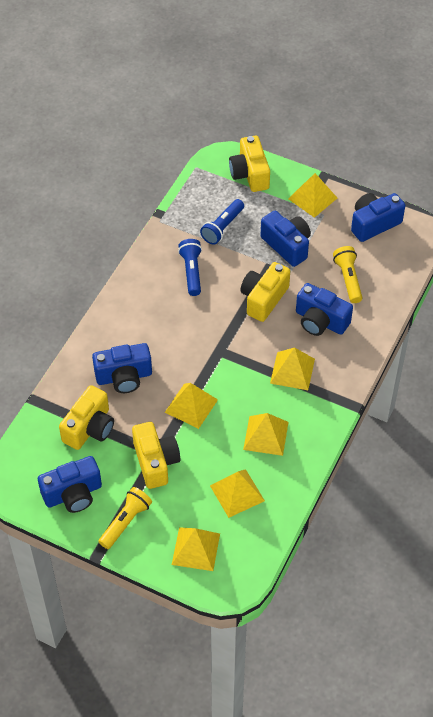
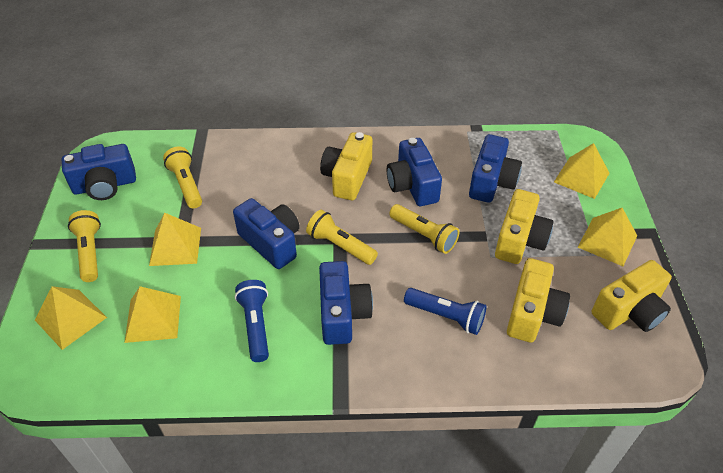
yellow flashlight: [98,487,152,549] [333,246,362,303] = 2 -> [68,210,101,282] [163,147,202,208] [306,210,378,265] [389,204,459,254] = 4
yellow pyramid: [165,383,218,429] [172,527,220,571] [210,469,265,518] [243,413,289,456] [270,347,315,390] [288,173,337,218] = 6 -> [35,286,107,350] [125,286,181,343] [149,213,201,266] [554,143,609,199] [578,208,637,266] = 5

